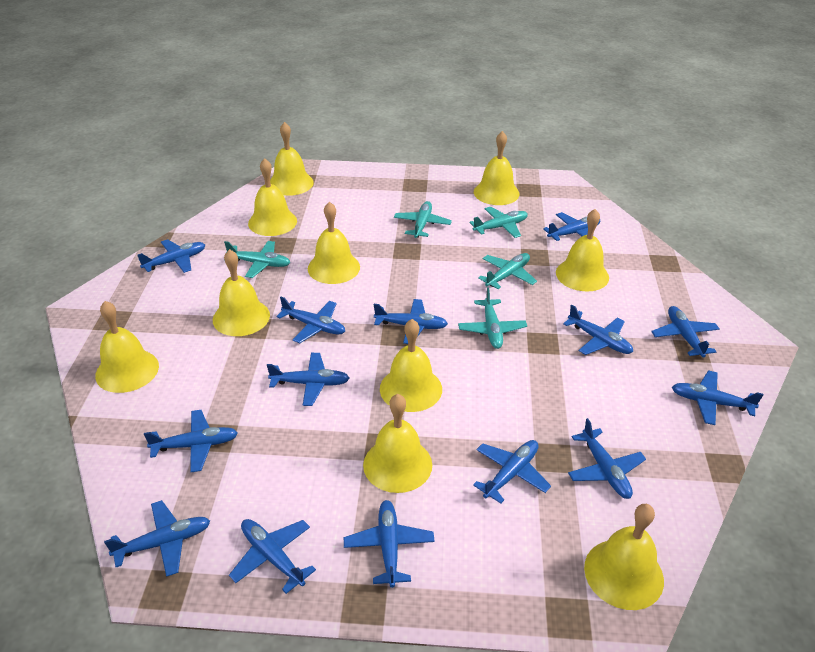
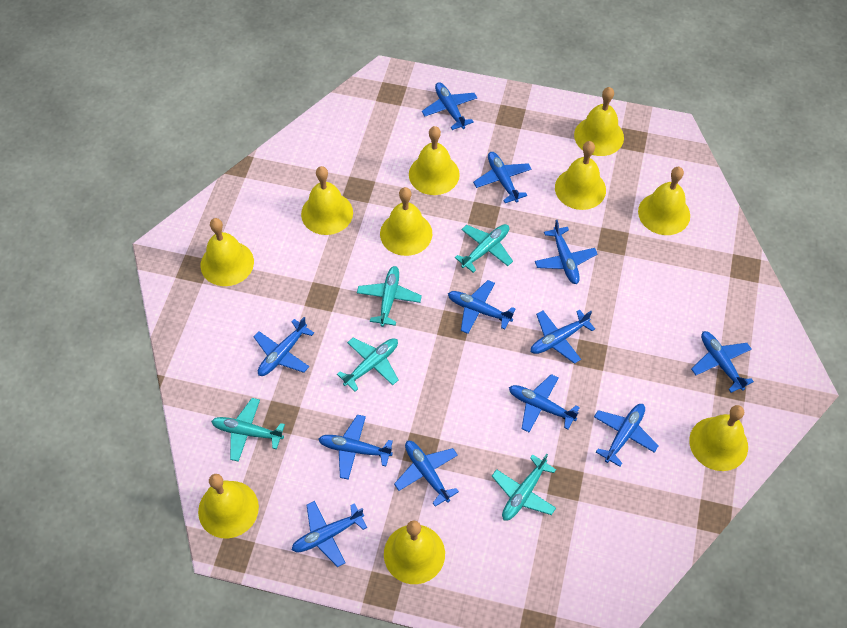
blue plane: [104,500,210,577] [138,239,205,273] [144,410,238,472] [229,519,316,594] [267,353,350,406] [276,297,345,343] [344,500,435,588] [374,299,448,344] [473,440,551,503] [543,212,600,241] [563,304,633,355] [568,418,646,499] [651,306,719,358] [672,371,763,425] = 14 -> [254,317,314,376] [292,501,367,567] [319,415,393,480] [394,441,459,507] [422,82,477,130] [448,280,515,334] [473,152,532,203] [509,374,580,432] [531,310,595,364] [535,220,597,284] [594,404,659,467] [691,331,754,393] = 12

